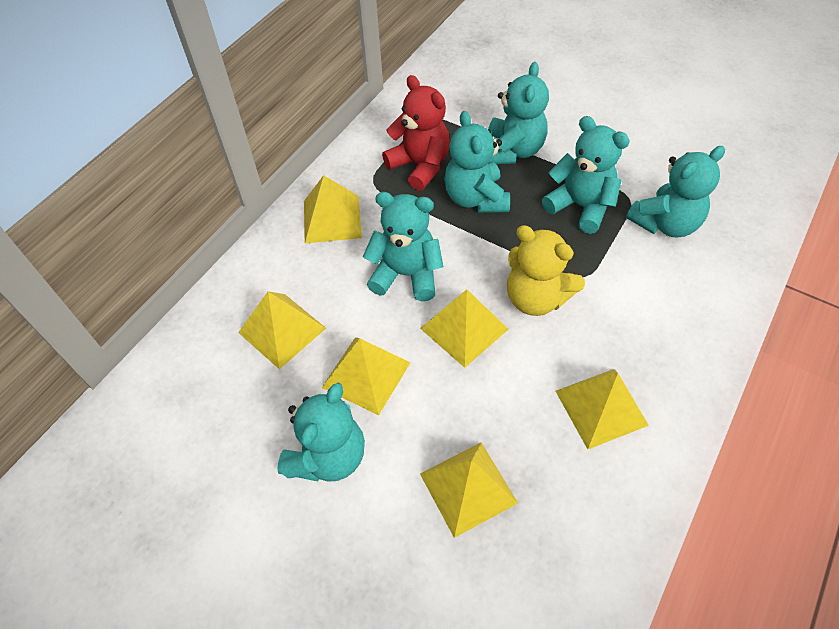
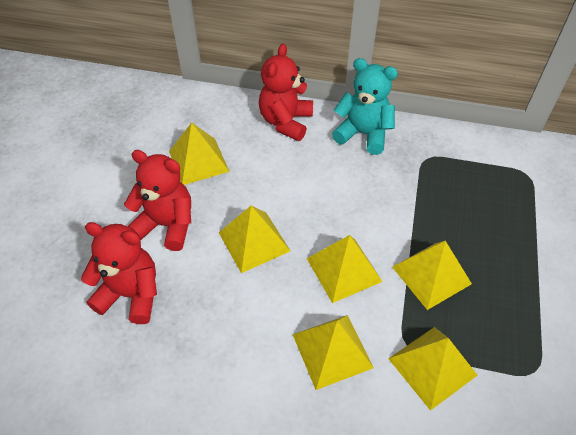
red teddy bear: [382,75,450,191] = 1 -> [81,222,157,324] [124,150,191,251] [259,44,313,141] = 3
turquoise teddy bear: [277,383,365,482] [363,192,443,301] [444,111,510,213] [488,62,549,164] [542,116,630,234] [626,146,725,237] = 6 -> [332,58,398,155] = 1
yellow teddy bear: [507,225,585,316] = 1 -> none = 0

